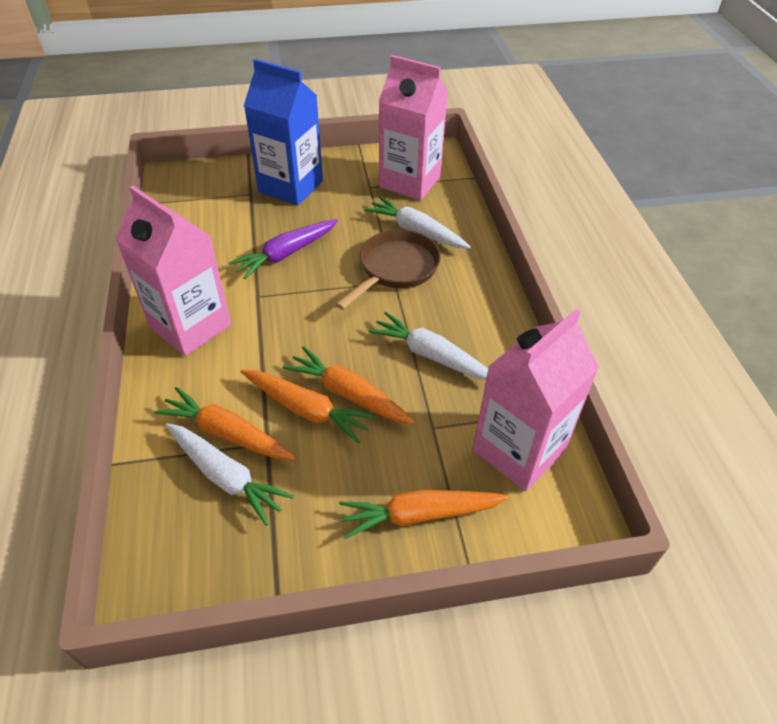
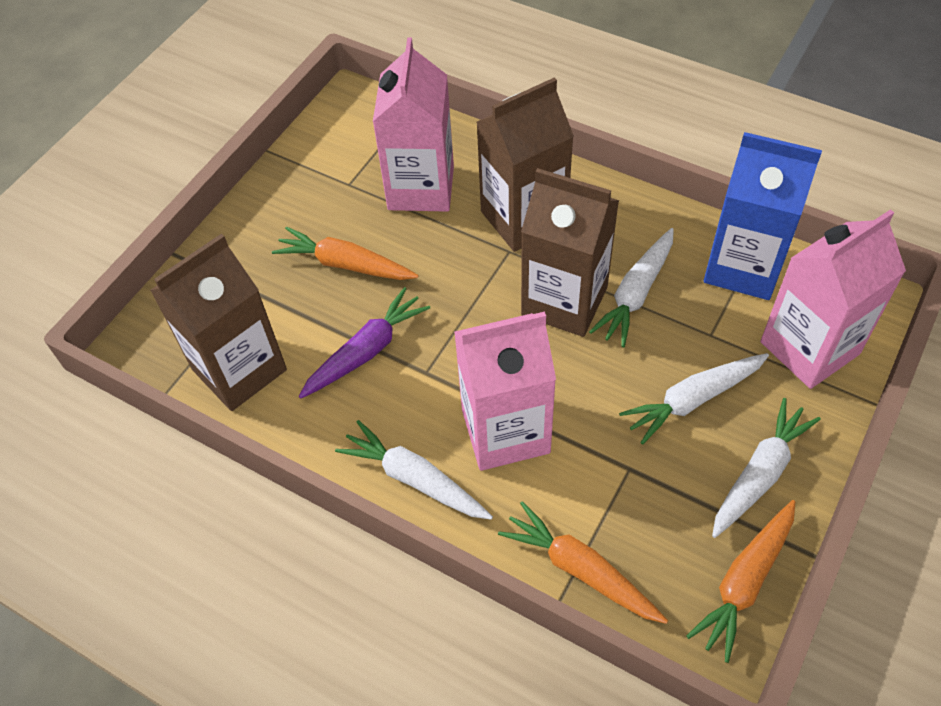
brown carton: none = 0 -> [150,233,287,411] [476,77,574,252] [521,168,619,337] = 3
brown pan: [335,229,441,310] = 1 -> none = 0
orange carrot: [154,387,296,460] [241,370,376,444] [283,346,415,424] [339,490,509,539] = 4 -> [272,226,419,280] [498,501,668,624] [686,500,795,663] = 3
white carrot: [165,423,294,526] [364,196,471,249] [368,312,488,380] = 3 -> [335,420,493,520] [589,228,674,347] [619,353,769,445] [712,398,821,538] = 4

